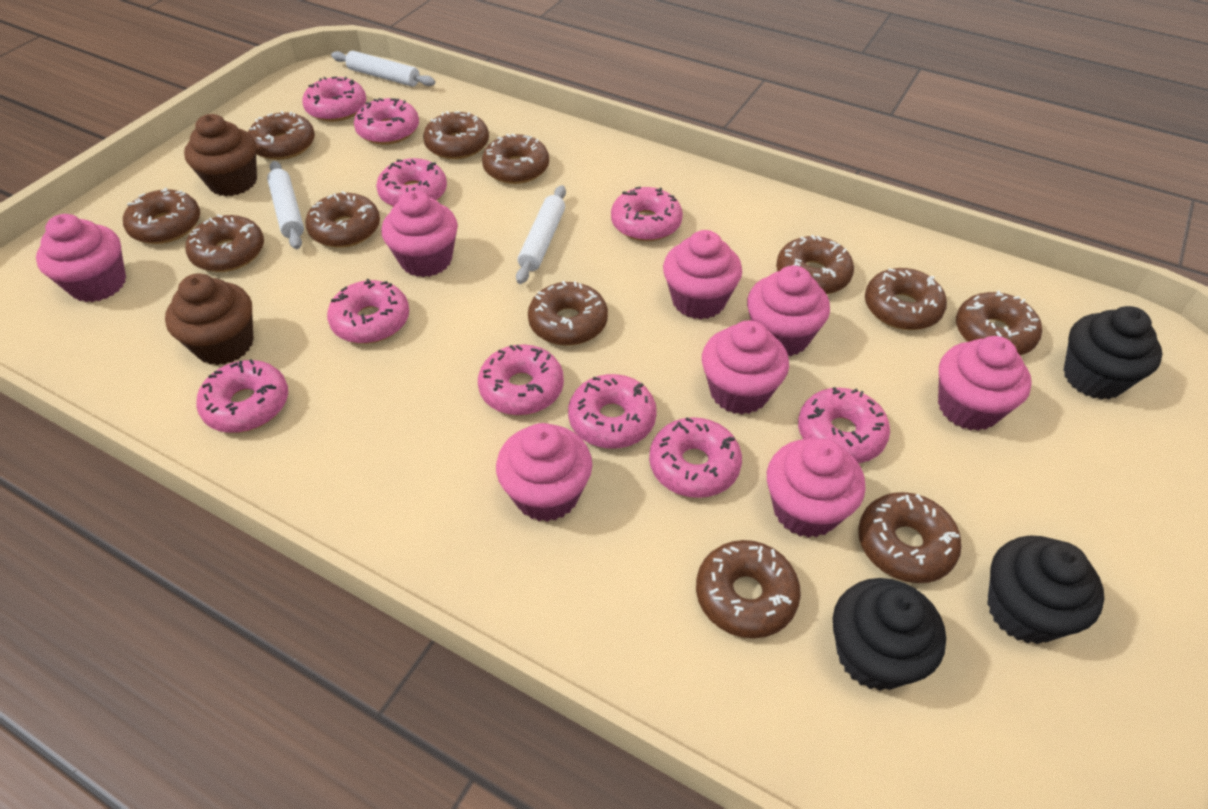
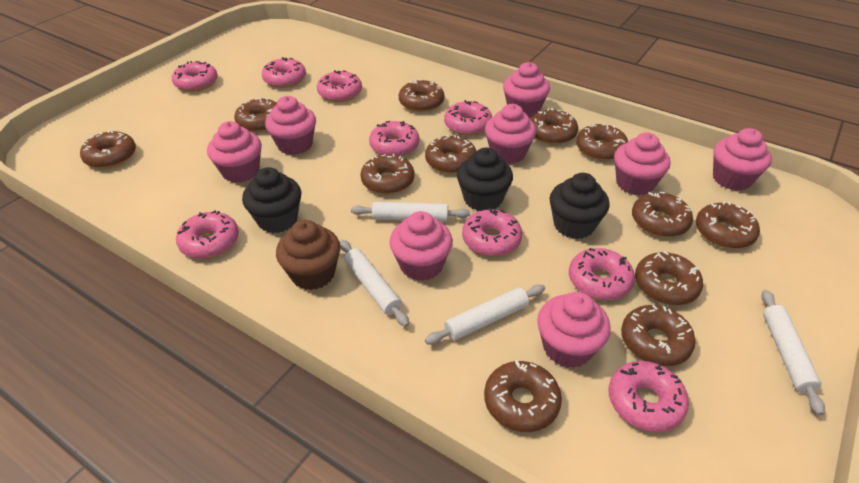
brown cupcake: [165,274,254,365] [184,114,257,196] = 2 -> [276,220,341,290] = 1
pink donut: [196,359,288,433] [302,76,366,122] [327,279,409,344] [354,98,419,145] [376,158,447,207] [478,344,564,415] [568,374,657,449] [611,187,683,241] [649,417,742,498] [798,387,890,463] = 10 -> [172,61,218,92] [176,211,239,259] [262,57,306,88] [317,70,362,102] [369,121,420,157] [444,100,492,136] [462,208,522,256] [569,248,635,300] [609,361,689,432] = 9
white rolling pin: [267,161,304,249] [331,51,435,87] [516,185,566,284] = 3 -> [340,240,409,327] [351,202,470,222] [425,284,545,345] [761,290,825,415] = 4

